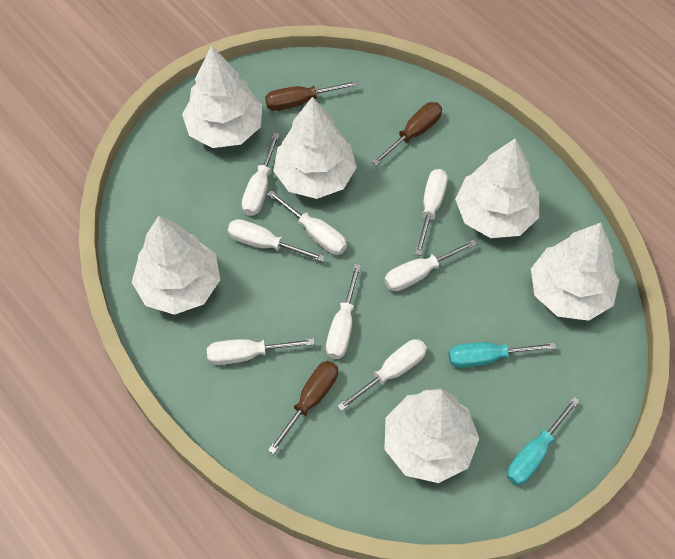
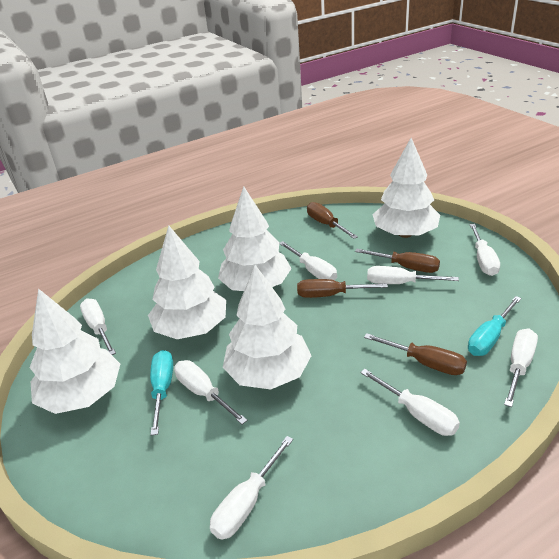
brown screwdriver: [265,81,358,111] [268,361,338,454] [372,102,442,166] = 3 -> [297,279,388,298] [307,202,358,239] [355,248,440,273] [364,333,467,375] = 4
white tree: [132,216,220,315] [182,46,262,148] [273,97,357,199] [384,389,479,483] [455,138,539,238] [531,223,619,321] = 6 -> [29,289,120,414] [148,226,226,339] [218,186,292,291] [223,265,312,389] [372,138,440,238] = 5

